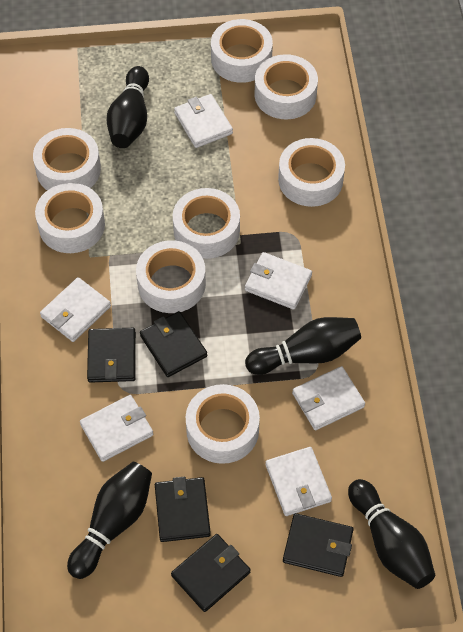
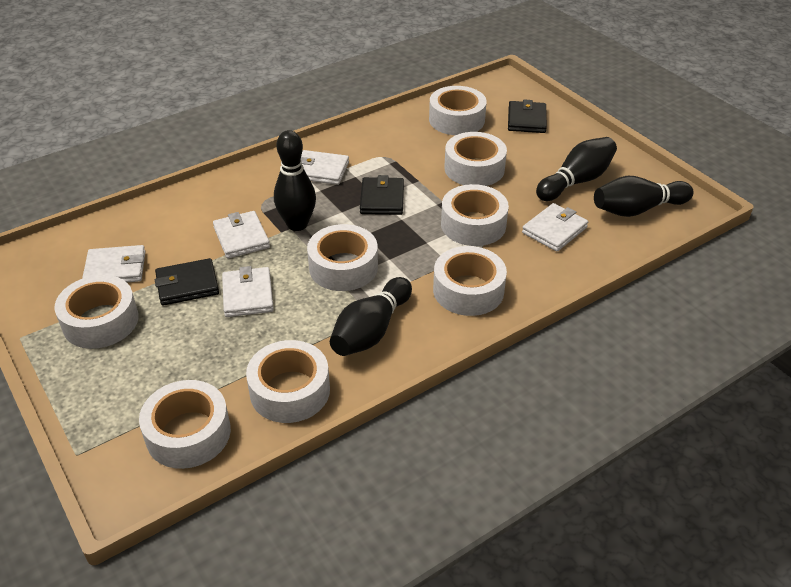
black wallet: [87,328,136,383] [140,311,207,377] [155,477,211,542] [171,534,251,612] [283,513,354,577] = 5 -> [155,258,219,306] [360,175,404,215] [508,100,547,133] = 3
white wallet: [40,277,111,342] [80,395,153,462] [174,94,233,148] [245,252,312,310] [265,447,332,516] [292,366,365,430] = 6 -> [82,245,146,282] [213,211,270,258] [222,266,274,317] [301,150,349,185] [522,203,588,252] = 5

